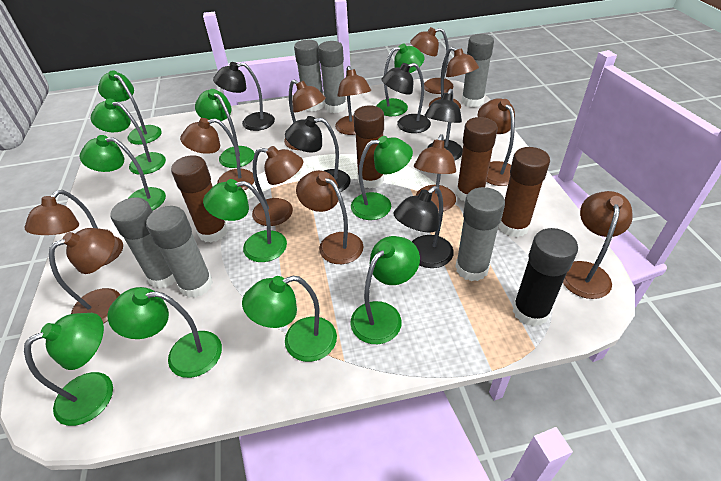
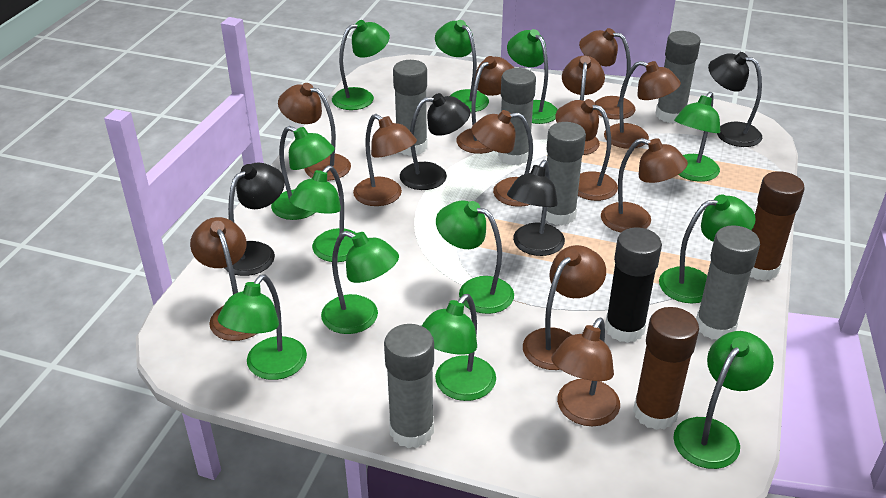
black lamp: [213,62,275,131] [285,116,351,192] [382,63,431,133] [394,186,454,268] [424,89,463,161] = 5 -> [224,162,285,276] [400,93,470,190] [507,160,565,256] [708,52,762,147] = 4
brown glue stick: [171,155,228,243] [353,105,384,188] [456,117,498,202] [498,147,550,237] = 4 -> [633,307,699,430] [750,171,804,281] = 2
green lamp: [24,313,113,426] [80,135,166,211] [91,99,166,175] [98,70,162,145] [107,287,222,378] [195,89,255,168] [203,179,287,262] [242,276,337,362] [350,236,420,344] [351,136,413,220] [377,44,425,116] = 11 -> [218,274,307,380] [271,126,335,220] [289,166,356,262] [321,231,399,334] [332,20,390,110] [421,294,496,401] [435,20,489,112] [436,200,514,314] [507,29,558,124] [659,194,756,303] [673,331,774,469] [674,92,720,182] = 12

